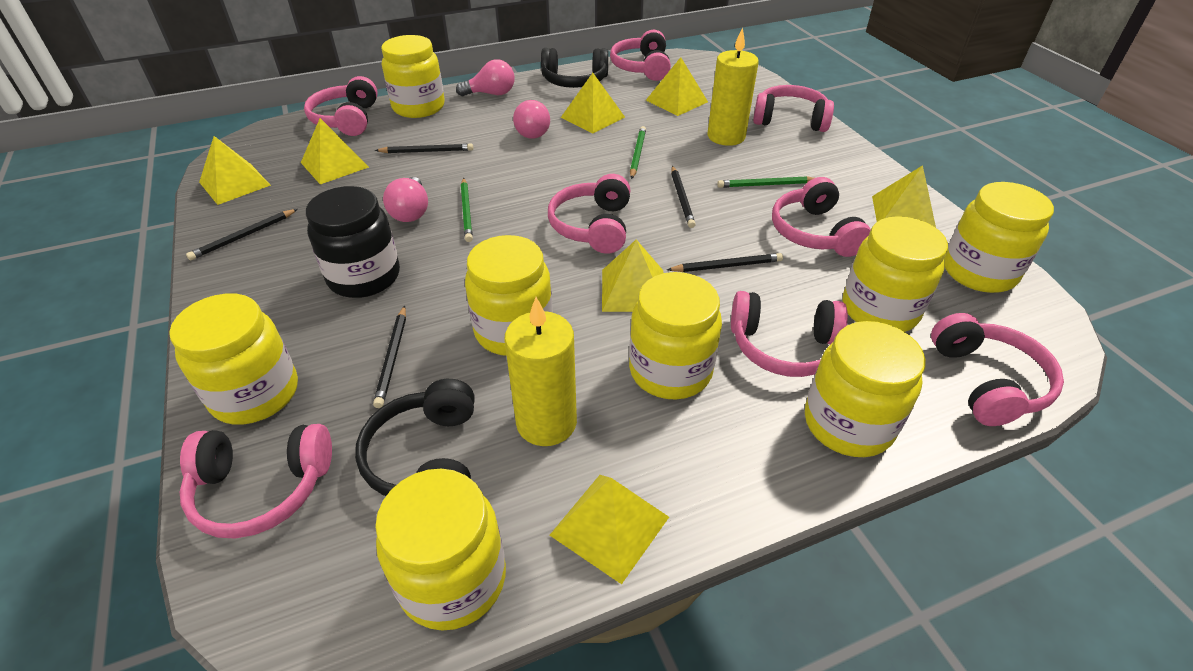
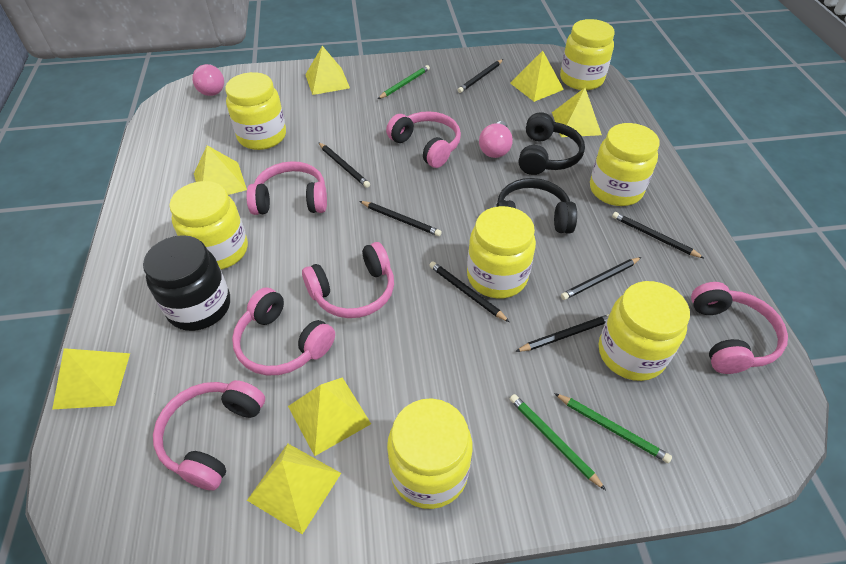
black pencil: [186,209,298,260] [373,306,406,408] [375,143,473,153] [667,253,783,272] [671,166,696,228] = 5 -> [318,142,370,188] [360,201,442,236] [429,261,510,322] [458,59,503,93] [515,314,609,352] [561,257,642,300] [612,212,705,259] = 7
pink headphones: [180,424,332,538] [304,76,378,136] [548,174,630,254] [610,30,671,81] [731,291,848,377] [753,85,834,132] [772,177,871,257] [931,313,1064,426] = 8 -> [153,380,265,490] [232,287,335,376] [246,161,327,215] [302,242,394,318] [386,111,461,168] [691,282,788,374] = 6
pink light bulb: [383,177,428,222] [456,59,515,96] [513,100,550,139] = 3 -> [192,64,224,96] [479,121,513,158] = 2
yellow candle: [504,297,577,446] [707,27,759,146] = 2 -> none = 0
yellow jar: [169,293,298,425] [375,469,506,631] [381,35,445,118] [465,235,553,356] [629,272,722,399] [805,321,926,457] [843,216,948,332] [944,182,1054,293] = 8 -> [169,181,248,270] [225,72,286,150] [387,398,472,509] [467,206,536,299] [560,19,615,90] [590,123,660,206] [599,281,690,381] = 7

